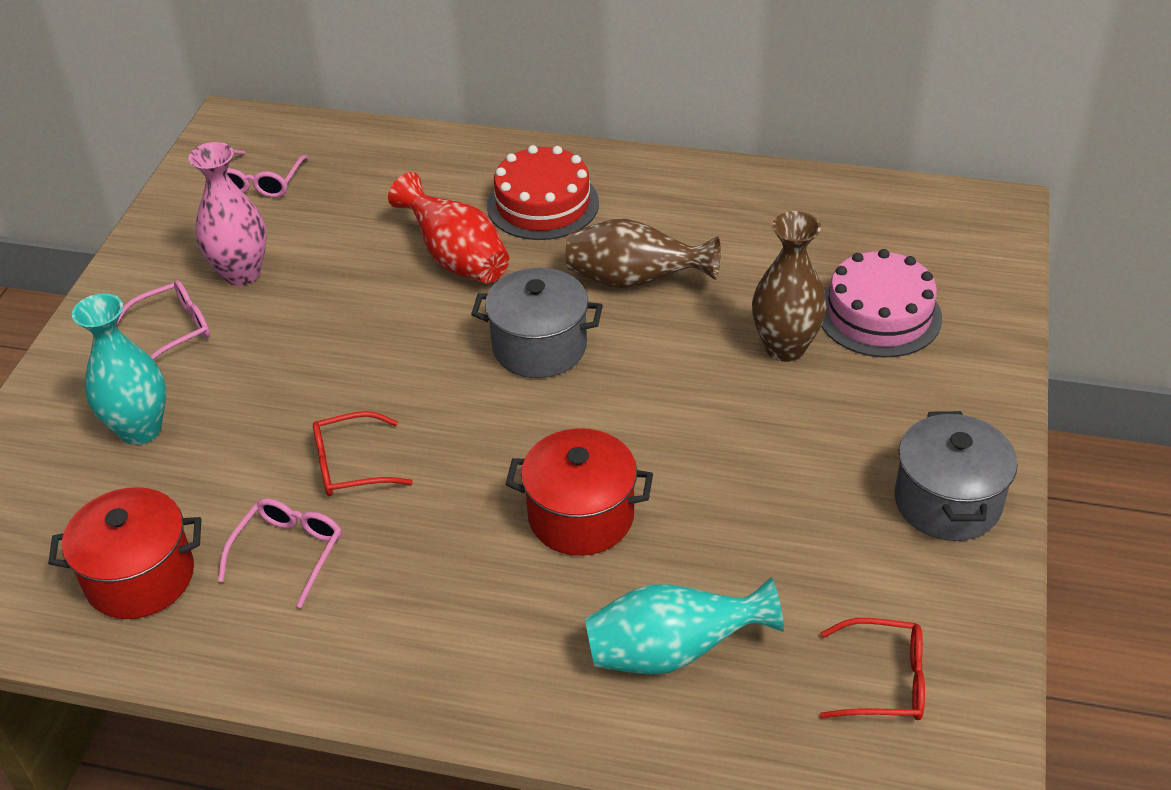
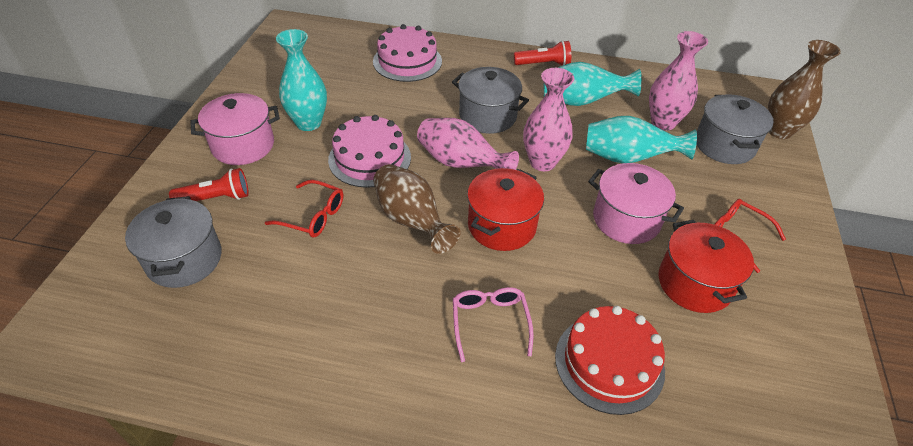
grey pot: [471,268,603,378] [895,411,1018,541] = 2 -> [125,196,222,288] [452,67,529,134] [696,94,774,164] = 3
pink cake: [821,249,942,357] = 1 -> [328,115,411,188] [373,24,442,82] = 2
pink glasses: [117,280,210,360] [218,499,342,608] [227,150,308,198] = 3 -> [453,287,534,362] = 1
pink pot: none = 0 -> [190,93,280,165] [588,163,684,244] = 2
pink vase: [188,142,267,286] = 1 -> [417,118,519,170] [523,68,574,171] [649,31,708,131] = 3
red flashlight: none = 0 -> [169,168,249,201] [514,41,571,66] = 2
red vase: [388,172,509,283] = 1 -> none = 0
turquoise vase: [72,293,166,445] [585,577,784,675] = 2 -> [276,29,327,131] [544,62,642,106] [586,116,697,163] = 3

